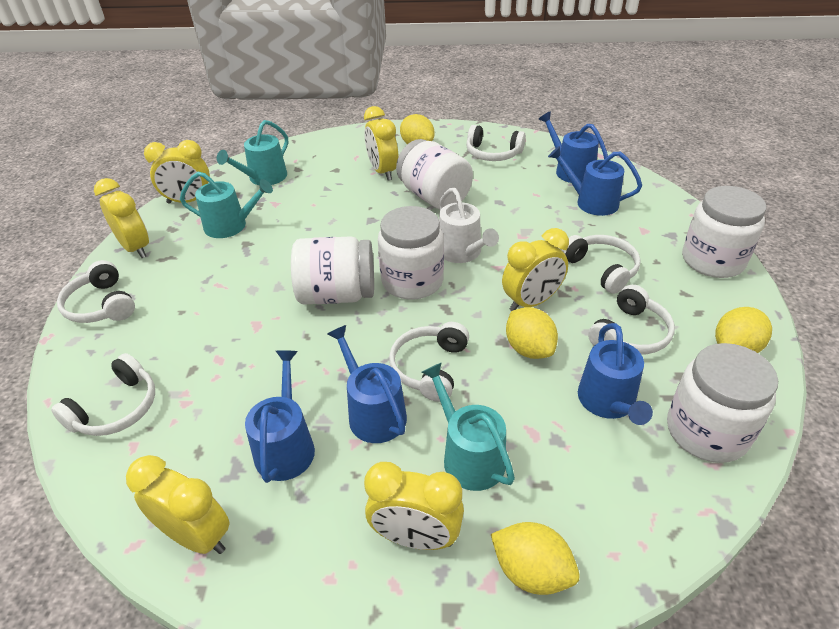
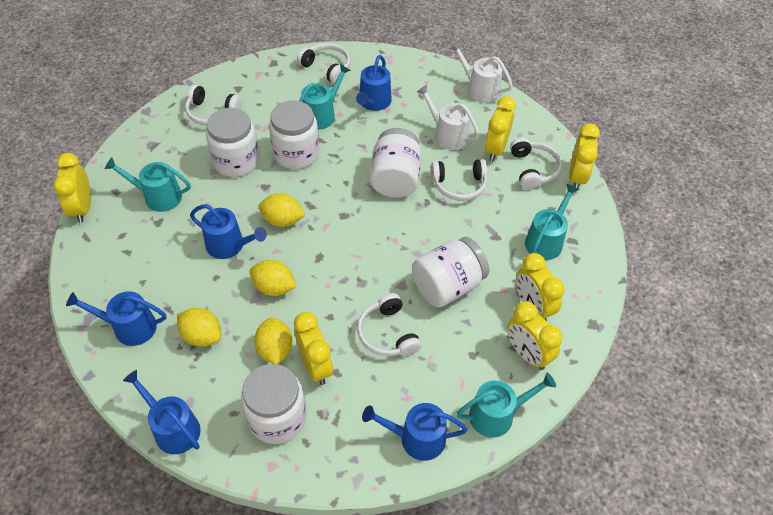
turquoise watering can: [180,172,273,238] [217,120,288,185] [421,363,515,491] = 3 -> [105,158,191,212] [299,64,351,130] [456,373,556,438] [525,184,579,260] = 4
white headphones: [51,353,155,436] [57,260,135,323] [389,322,469,402] [466,125,526,161] [561,235,641,294] [588,285,675,354] = 6 -> [185,85,242,126] [297,43,350,84] [357,293,421,356] [431,159,488,201] [510,137,562,190] = 5
white watering can: [439,188,499,263] = 1 -> [417,85,480,150] [449,42,513,103] = 2

